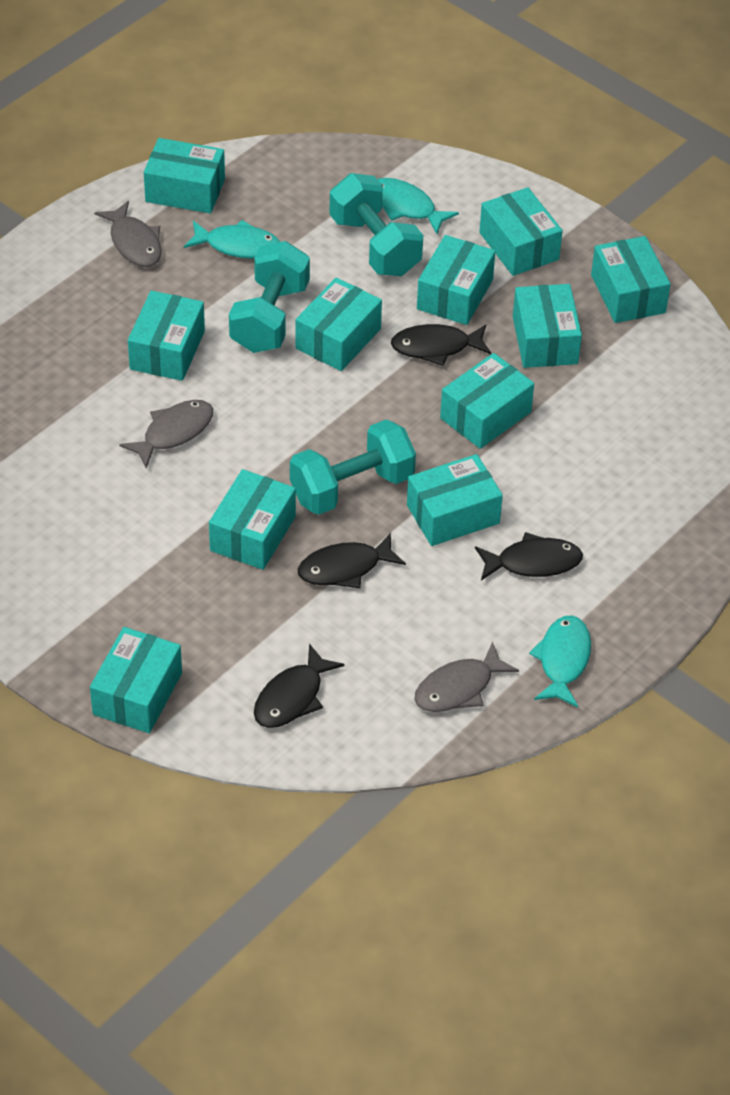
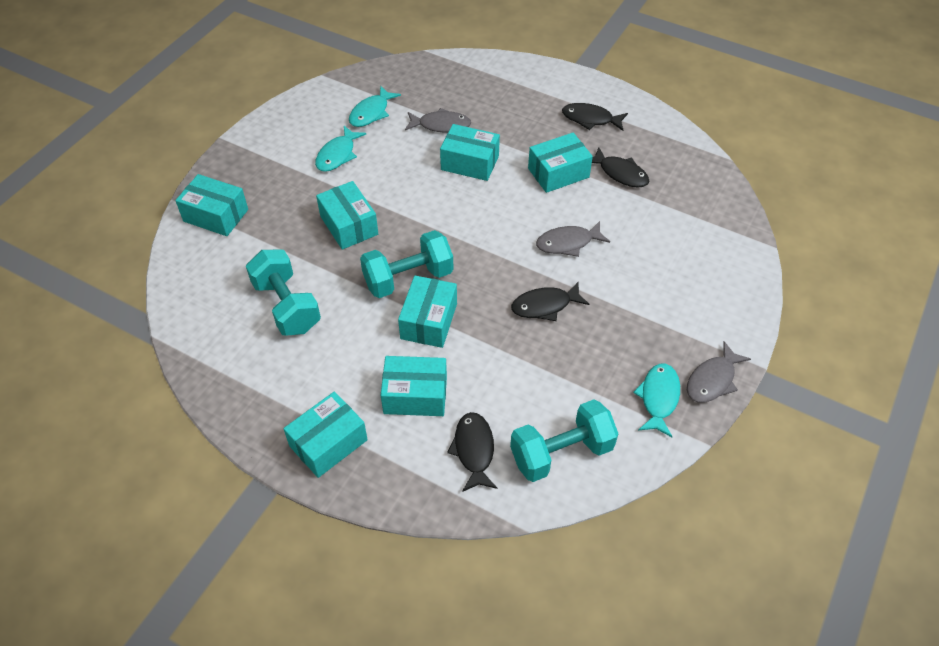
turquoise box: [90,627,182,733] [128,291,205,381] [144,138,225,213] [209,469,296,570] [296,278,382,371] [407,454,503,546] [417,235,495,325] [440,353,534,449] [479,187,563,276] [513,284,582,368] [591,236,670,323] = 11 -> [175,174,248,236] [283,392,368,478] [316,181,378,250] [381,356,447,416] [398,276,457,348] [440,124,500,181] [528,133,593,193] = 7

